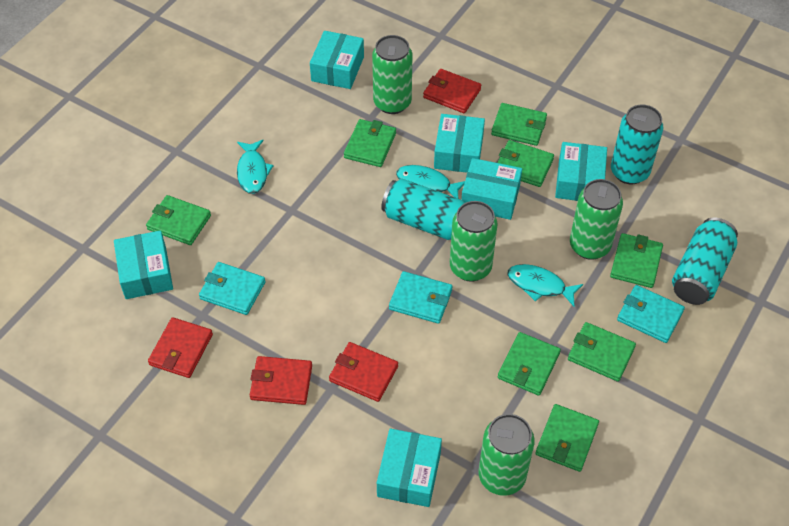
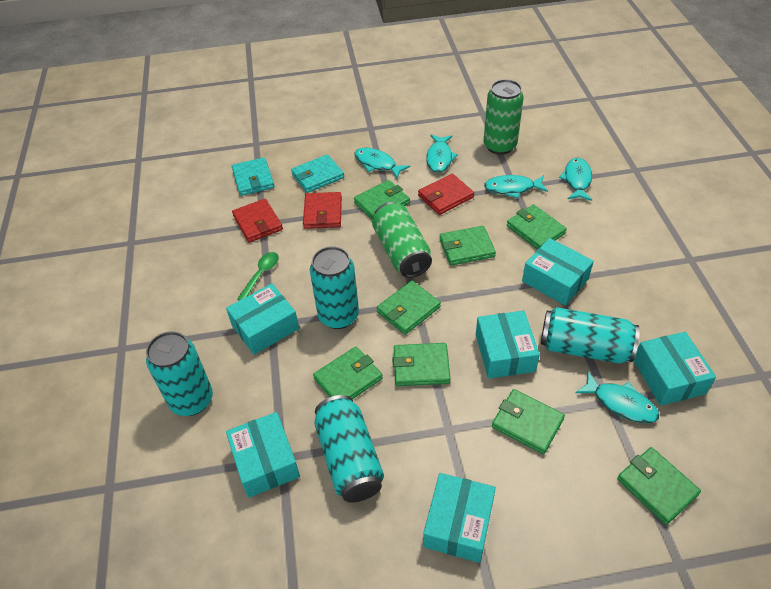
green can: [372,35,412,114] [450,201,498,282] [479,414,535,496] [570,179,623,260] = 4 -> [372,202,432,278] [484,79,524,155] = 2
green spoon: none = 0 -> [237,252,279,301] = 1
red wallet: [148,317,213,378] [250,356,312,405] [329,342,398,402] [423,69,481,113] = 4 -> [232,199,283,243] [303,192,342,229] [418,174,474,215] = 3
turquoise can: [381,179,465,240] [611,104,663,185] [672,217,738,305] = 3 -> [146,331,213,416] [310,246,359,329] [314,395,384,502] [541,307,640,364] = 4
turquoise fish: [237,140,274,194] [396,165,465,198] [507,264,583,307] = 3 -> [355,147,410,179] [426,135,458,173] [484,175,548,198] [559,158,592,201] [575,371,659,423] = 5
turquoise wallet: [199,262,266,315] [389,271,453,324] [617,285,685,343] = 3 -> [232,157,274,196] [291,154,344,193] = 2

